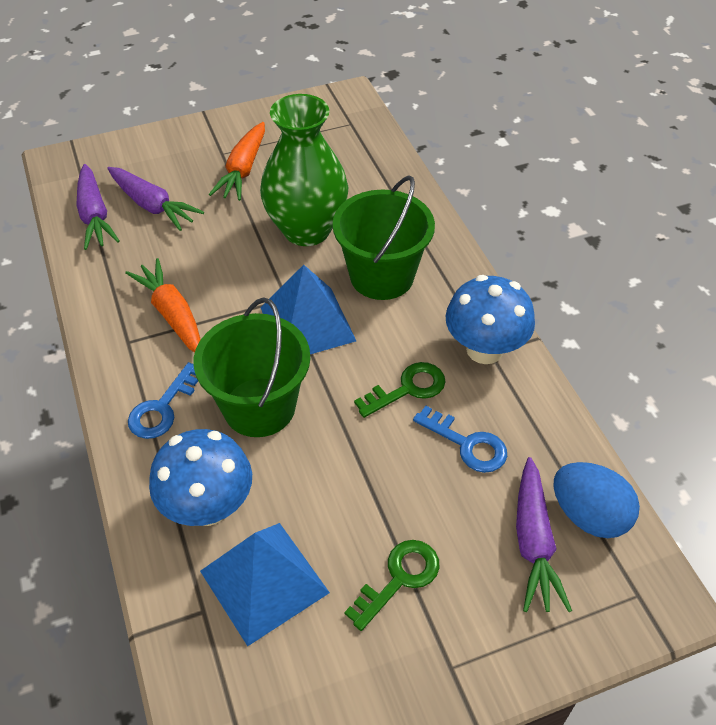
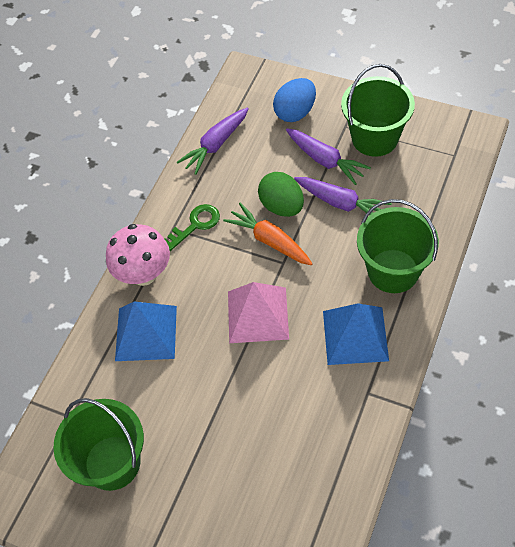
blue key: [128,362,198,439] [413,406,507,473] = 2 -> none = 0
blue mushroom: [149,429,252,526] [446,275,535,364] = 2 -> none = 0
green bucket: [194,297,310,437] [333,175,435,300] = 2 -> [53,398,144,491] [341,64,415,157] [357,199,439,293] = 3
green egg: none = 0 -> [258,172,304,217] = 1
green key: [345,540,440,631] [354,362,445,418] = 2 -> [165,204,220,251] = 1
green vase: [260,94,348,246] = 1 -> none = 0
orange carrot: [125,258,201,352] [209,122,265,201] = 2 -> [223,203,313,265] = 1
pink mushroom: none = 0 -> [106,224,170,286] = 1
pink pyramid: none = 0 -> [228,282,289,343] = 1

